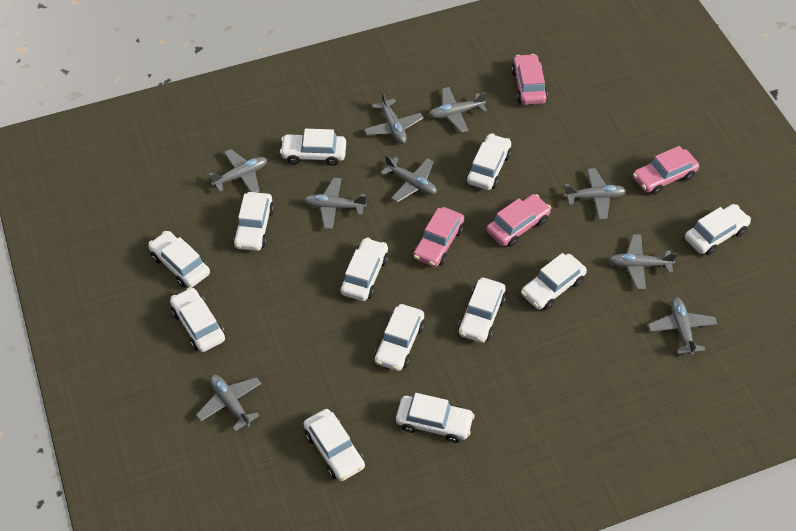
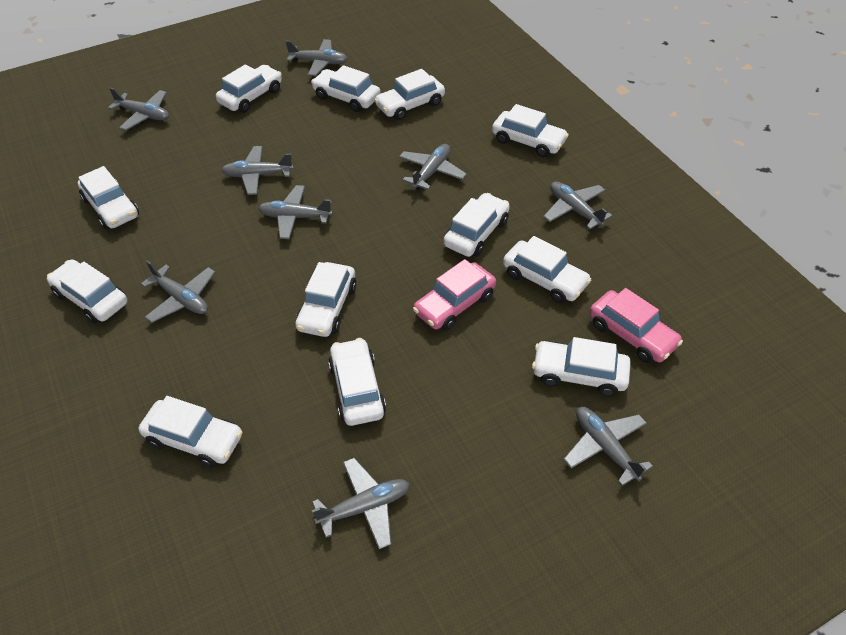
pink car: [413,207,465,267] [487,194,551,247] [511,54,548,105] [633,146,699,195] = 4 -> [413,259,496,331] [590,288,683,363] = 2

